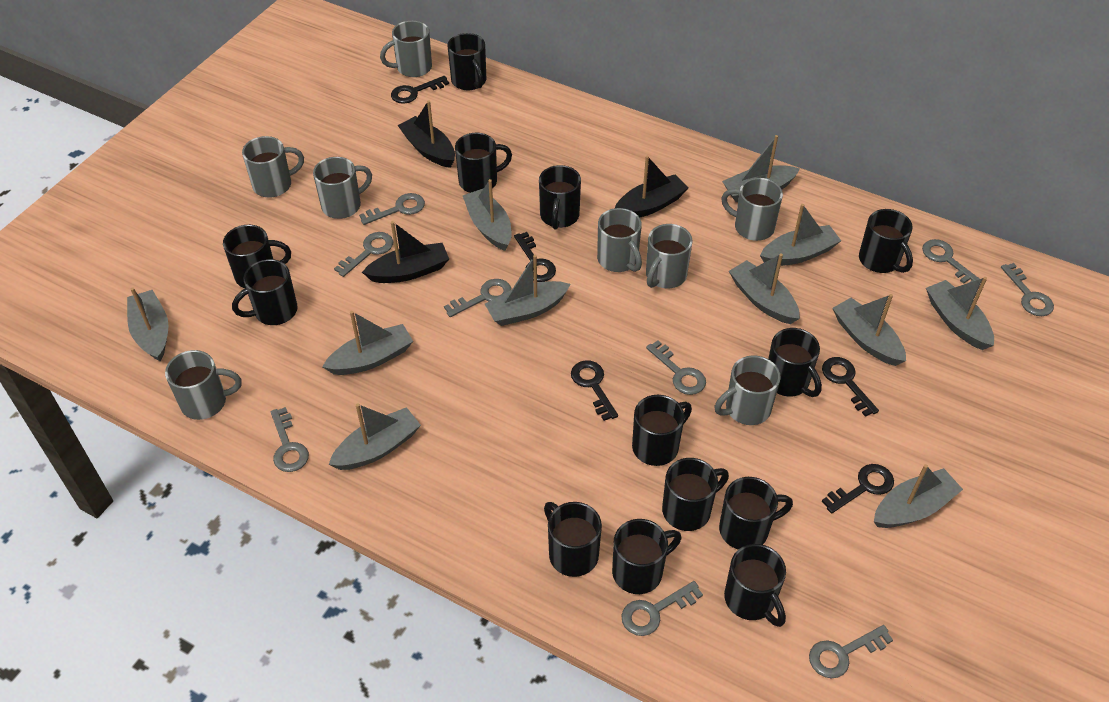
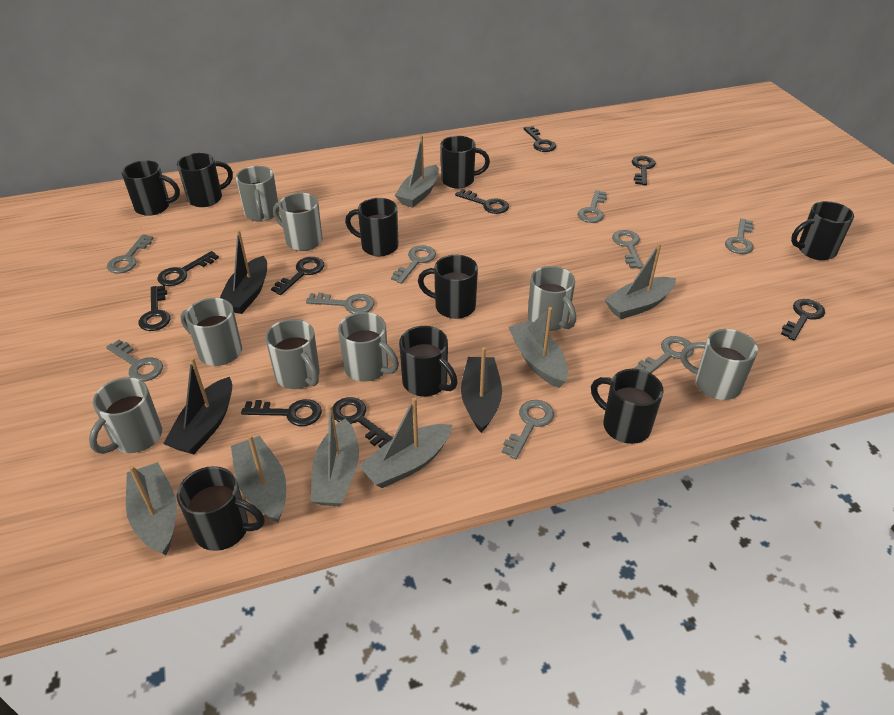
black key: [391,76,449,104] [514,232,556,282] [571,360,618,421] [822,357,879,417] [822,464,894,514] = 5 -> [139,285,170,331] [157,251,219,286] [241,399,322,426] [271,257,324,295] [332,397,393,448] [455,189,509,214] [523,126,556,152] [632,156,656,185] [781,299,825,340] = 9
black mug: [223,225,291,288] [232,259,298,325] [447,33,486,91] [455,133,512,193] [539,165,581,229] [544,502,602,577] [612,519,681,594] [632,395,692,466] [662,458,729,531] [719,477,793,550] [724,544,786,627] [768,328,822,397] [859,209,913,273] = 13 -> [122,160,180,216] [177,153,233,207] [177,466,265,551] [345,198,399,256] [399,326,458,396] [418,255,478,319] [440,136,490,188] [591,369,664,444] [791,201,854,260] = 9
grey boat: [127,287,169,362] [322,311,413,375] [328,403,421,470] [463,179,512,251] [485,255,570,326] [722,135,800,202] [729,253,800,324] [760,204,841,266] [832,294,906,366] [874,464,963,528] [926,277,994,350] = 11 -> [126,462,177,555] [231,435,286,523] [311,404,359,506] [359,398,452,488] [395,135,439,208] [509,307,568,388] [604,243,676,319] = 7

